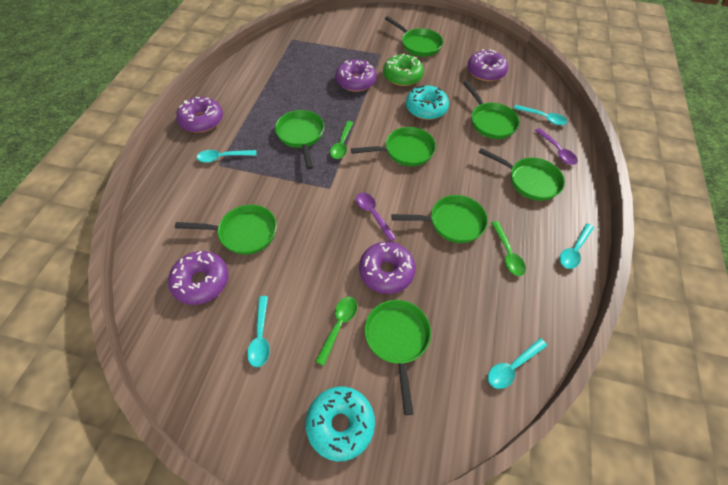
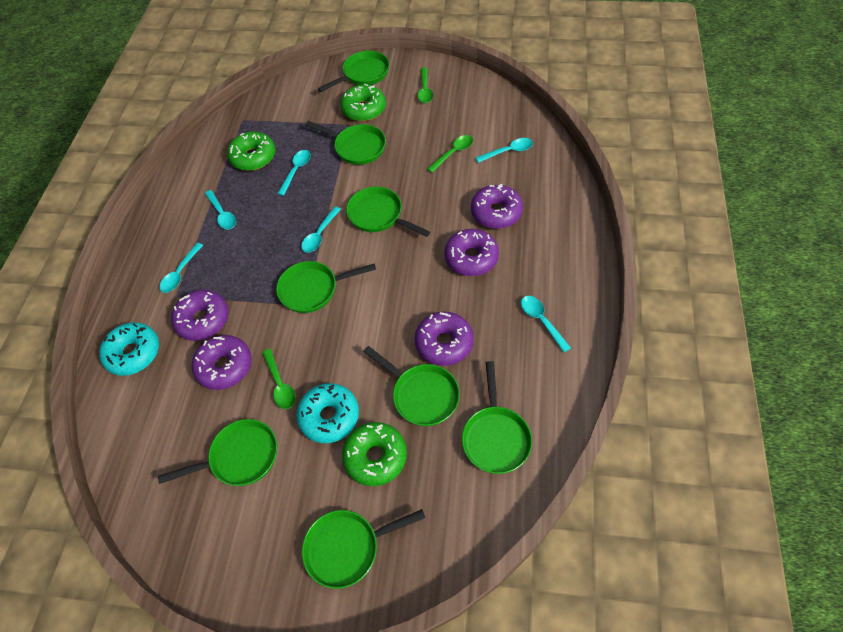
green donut: [383,54,424,86] = 1 -> [227,132,275,171] [340,84,386,121] [342,422,407,486] = 3
purple spoon: [356,192,396,241] [535,128,578,165] = 2 -> none = 0
turquoise spoon: [197,150,257,163] [247,296,270,367] [488,338,547,389] [514,105,568,125] [560,223,594,269] = 5 -> [160,243,203,293] [205,190,236,229] [277,150,311,196] [301,207,341,253] [475,138,533,163] [521,296,571,352] = 6

